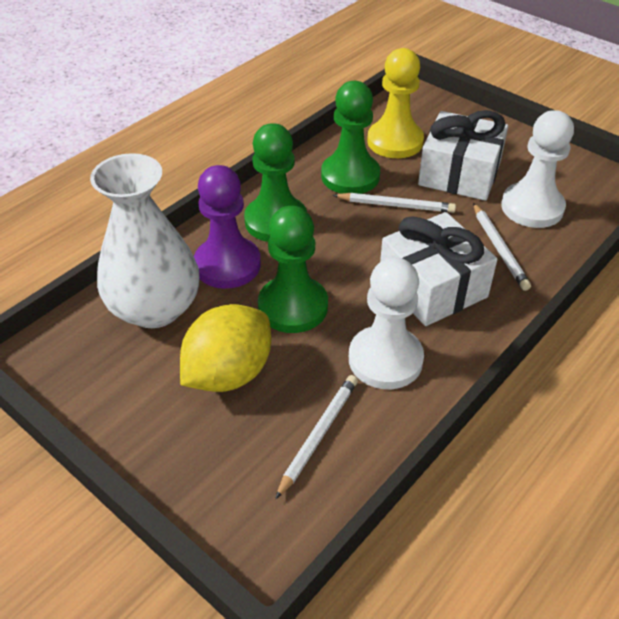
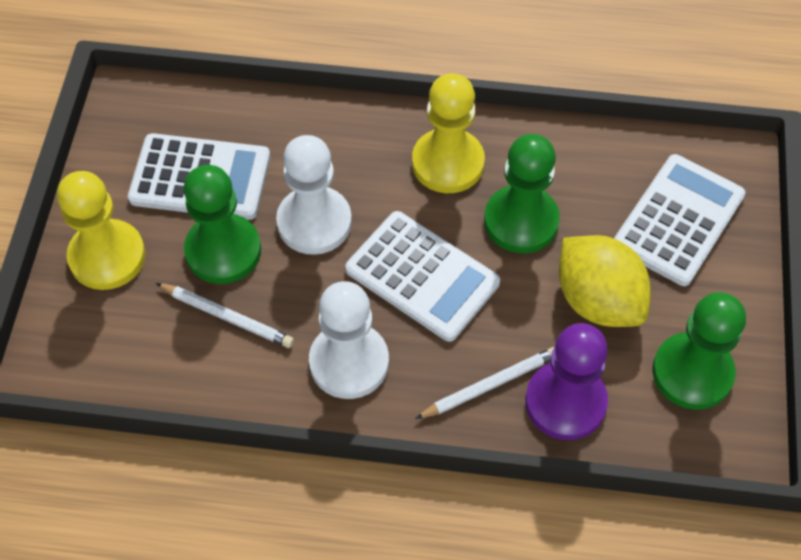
white calculator: none = 0 -> [128,133,270,220] [345,211,500,342] [614,154,745,286] = 3
white gift: [380,212,498,326] [418,110,508,201] = 2 -> none = 0
white pencil: [275,375,358,499] [333,193,456,213] [473,203,531,291] = 3 -> [156,283,294,348] [415,347,554,419] = 2
white vase: [90,153,199,328] = 1 -> none = 0
yellow pawn: [367,48,424,158] = 1 -> [57,171,145,290] [412,73,485,193] = 2

